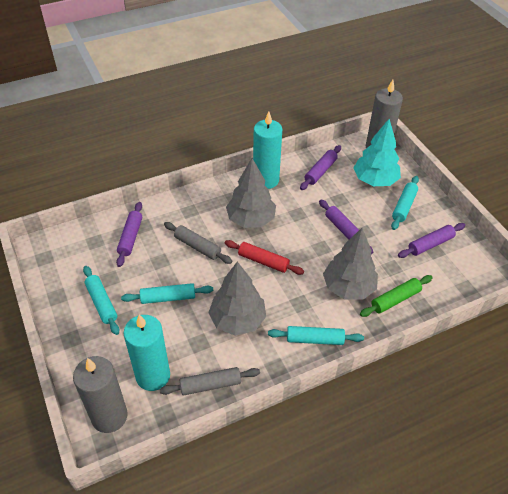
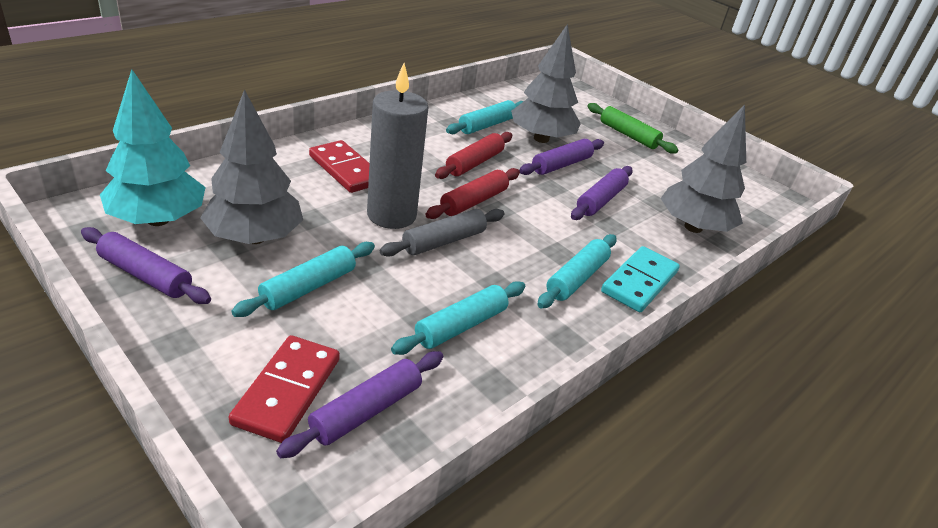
grey candle: [73,356,128,433] [366,80,403,148] = 2 -> [367,63,428,229] = 1
grey rolling pin: [159,367,260,396] [164,222,232,264] = 2 -> [380,209,505,257] = 1
red domino: none = 0 -> [229,335,340,443] [309,140,370,193] = 2
red rolling pin: [225,240,304,275] = 1 -> [425,168,520,219] [435,132,512,179] = 2
turquoise candle: [124,314,170,391] [253,112,282,189] = 2 -> none = 0
turquoise domino: none = 0 -> [601,246,680,312] = 1

